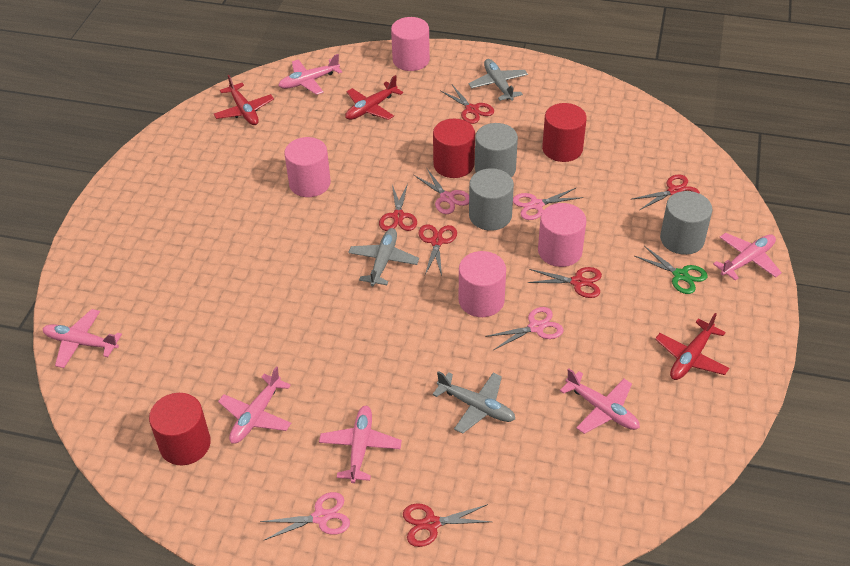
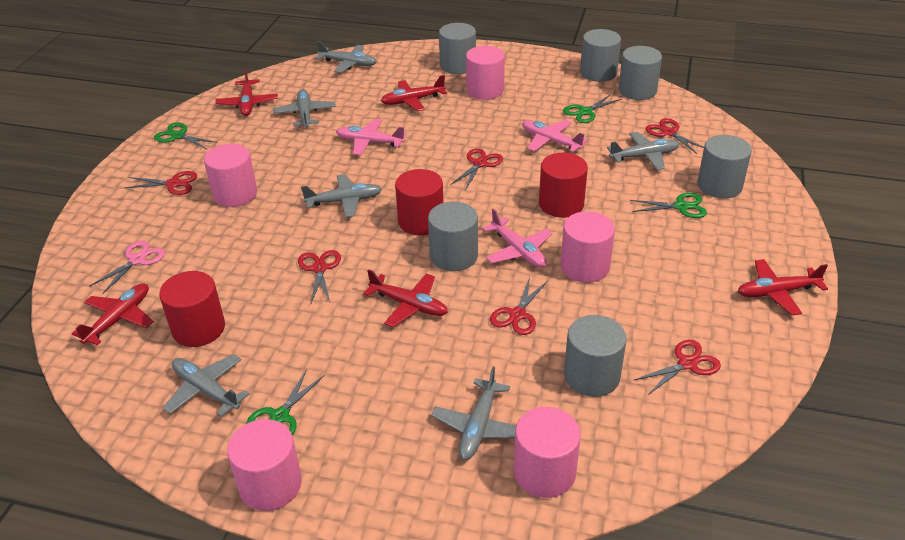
green scissors: [635,246,708,294] = 1 -> [154,122,218,149] [246,369,325,435] [563,94,622,123] [630,193,707,218] = 4
grey cylinder: [469,168,514,231] [475,123,518,178] [660,191,712,255] = 3 -> [428,202,478,271] [439,23,476,74] [564,315,627,397] [580,29,621,82] [618,46,662,100] [697,135,752,198] = 6
grey plane: [348,228,419,286] [432,371,515,434] [469,59,528,101] = 3 -> [163,354,250,417] [273,89,336,127] [301,174,382,218] [316,41,377,73] [431,367,516,460] [607,132,679,170] = 6
pink cylinder: [284,137,331,197] [391,17,430,71] [459,251,506,317] [538,203,586,267] = 4 -> [204,144,257,207] [227,419,302,511] [466,46,505,100] [514,407,581,498] [561,211,615,283] = 5
pink plane: [43,309,122,368] [218,366,291,444] [278,54,342,95] [319,405,402,483] [560,369,640,434] [713,233,782,281] = 6 -> [336,119,406,155] [482,208,552,268] [522,120,588,152] = 3
pink scissors: [260,492,350,540] [414,169,469,214] [485,307,563,350] [513,188,583,220] = 4 -> [89,241,165,293] = 1
red plane: [213,75,274,125] [345,75,403,120] [655,313,729,380] = 3 -> [72,283,154,345] [215,68,278,116] [363,269,448,327] [381,75,447,111] [738,259,828,315] = 5

